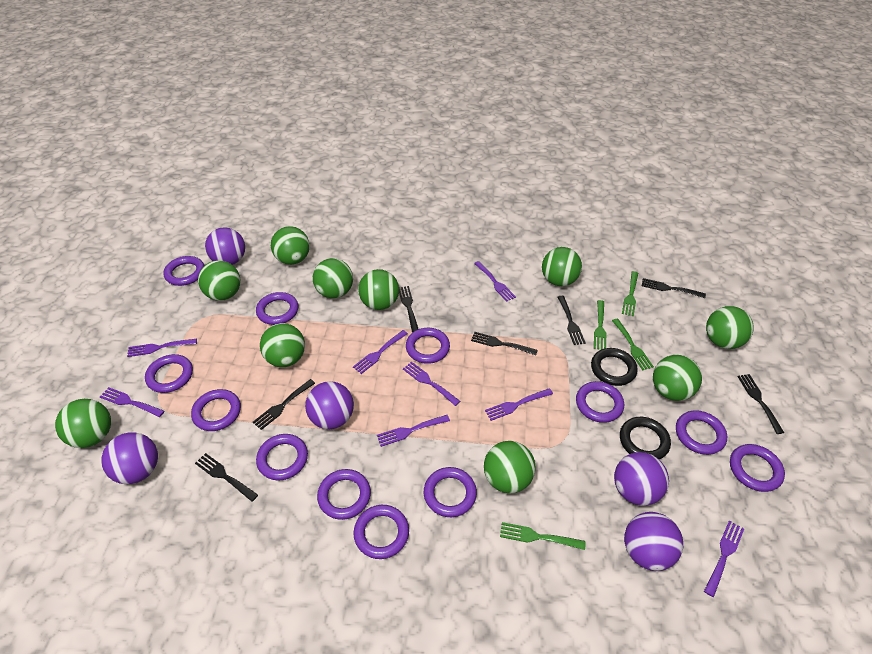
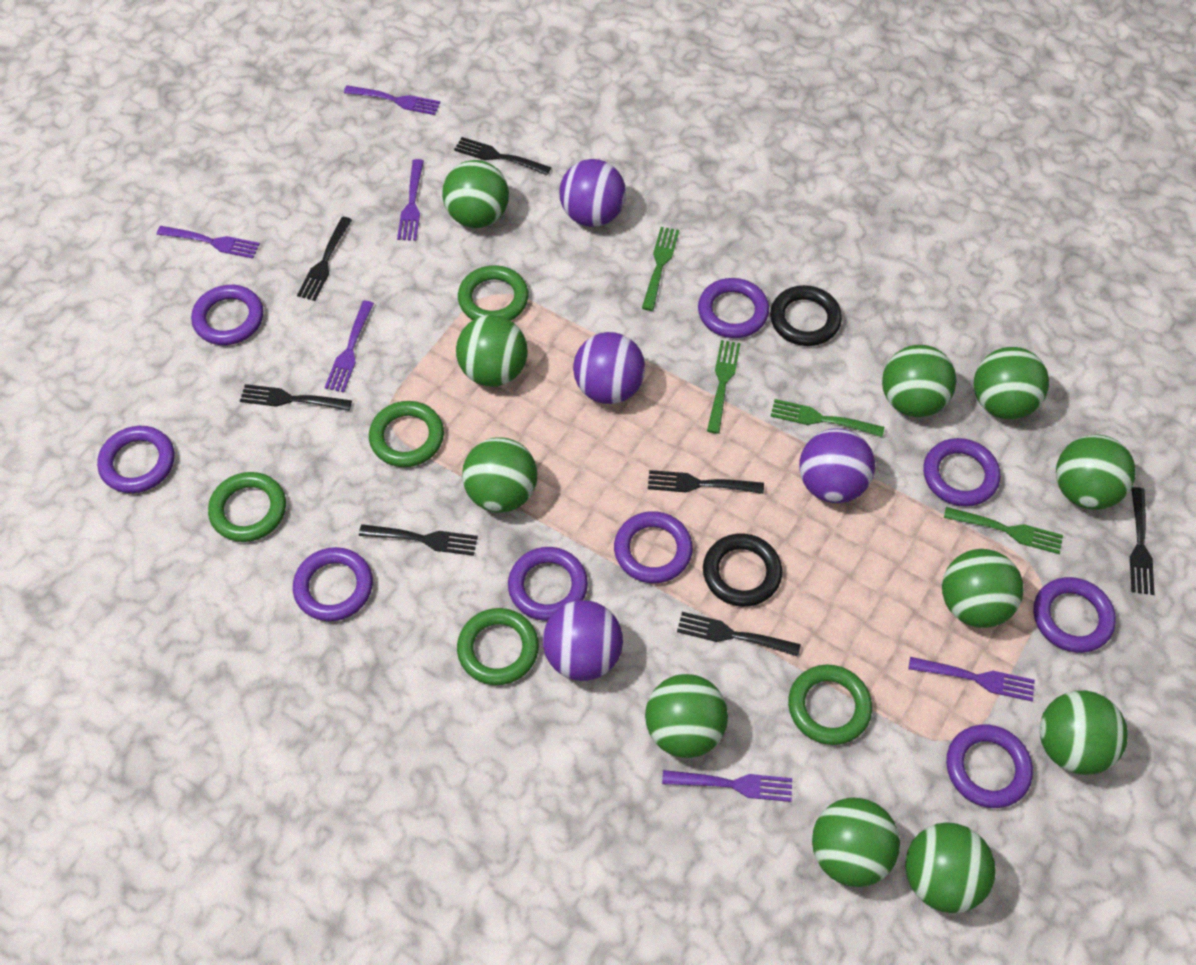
green ball: [55,399,111,448] [198,260,240,301] [260,323,305,367] [271,226,310,265] [313,258,353,298] [358,269,399,310] [484,441,536,493] [542,247,582,286] [653,355,702,401] [706,306,754,349] = 10 -> [442,160,509,228] [456,315,528,387] [462,437,537,513] [645,674,728,758] [812,798,900,887] [882,345,957,417] [905,822,996,913] [942,549,1024,628] [973,347,1049,419] [1040,691,1128,775] [1056,435,1135,510] = 11
green ring: none = 0 -> [208,472,286,542] [369,401,444,467] [457,608,539,685] [458,265,529,321] [788,664,872,745] = 5
purple ball: [101,432,158,484] [205,227,245,265] [305,381,354,429] [614,452,669,506] [624,512,683,571] = 5 -> [543,600,623,681] [559,159,626,227] [573,332,645,404] [799,428,875,503] = 4
purple fork: [100,387,164,417] [127,339,197,357] [353,330,408,374] [377,415,450,447] [403,361,460,406] [474,261,516,302] [485,388,553,421] [704,521,744,597] = 8 -> [157,226,260,258] [325,301,374,392] [344,85,440,115] [397,159,424,241] [662,770,792,802] [908,657,1035,701] = 6
purple ring: [145,354,193,393] [163,256,205,286] [191,389,241,431] [256,292,299,325] [256,434,308,480] [317,469,371,520] [353,505,409,559] [406,328,450,364] [424,467,477,517] [576,381,624,423] [676,410,727,455] [730,444,785,492] = 12 -> [97,426,174,493] [191,285,263,345] [293,547,373,621] [508,547,588,621] [614,511,693,583] [698,278,769,338] [923,438,1000,506] [946,725,1033,808] [1034,577,1116,653] = 9

